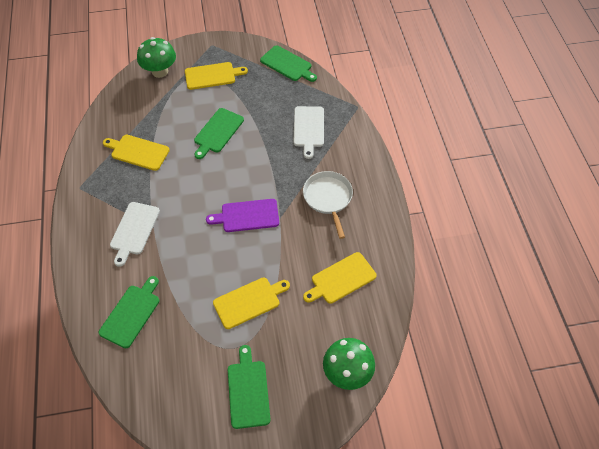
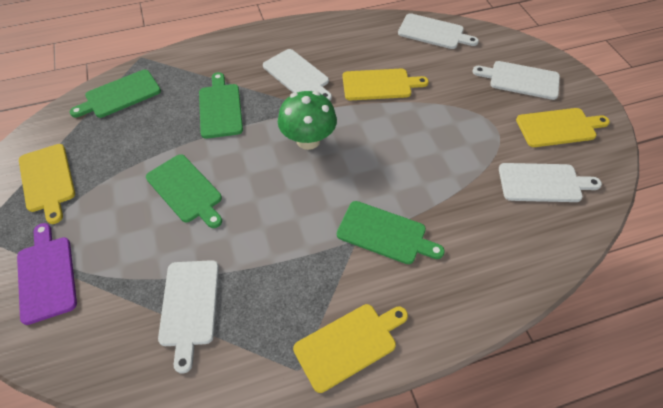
green mushroom: [137,37,176,78] [323,338,375,390] = 2 -> [278,91,337,150] = 1
white cutting board: [110,202,160,267] [293,106,324,159] = 2 -> [158,260,219,374] [263,49,332,101] [398,13,479,49] [473,61,560,100] [499,163,602,202] = 5
white pan: [303,171,353,239] = 1 -> none = 0

